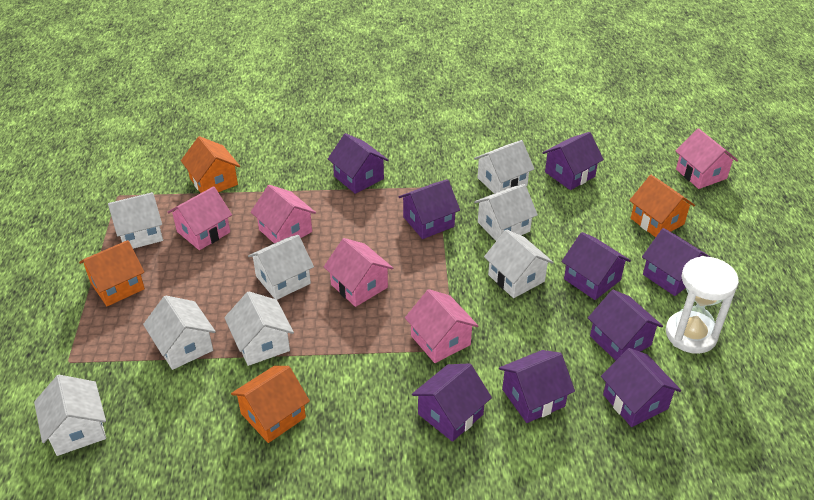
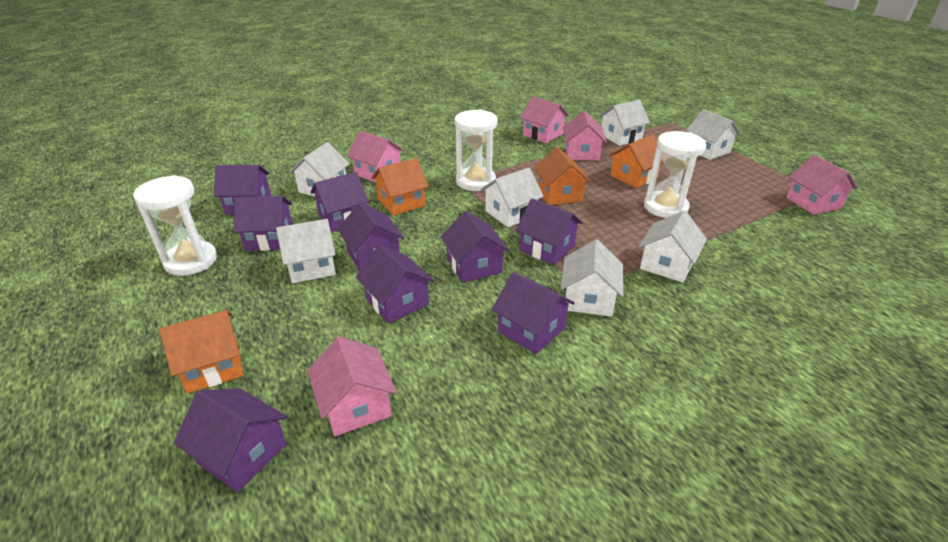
white hourglass: [666,256,739,354] = 1 -> [133,175,217,276] [454,109,498,191] [644,131,706,218] = 3
white house: [34,375,106,456] [108,192,163,249] [143,295,216,370] [224,291,294,366] [248,235,314,300] [474,140,534,193] [474,184,538,241] [484,229,554,298] = 8 -> [276,219,336,283] [289,142,349,196] [481,168,544,227] [561,239,623,317] [599,100,650,146] [639,211,707,283] [686,109,741,160] = 7

